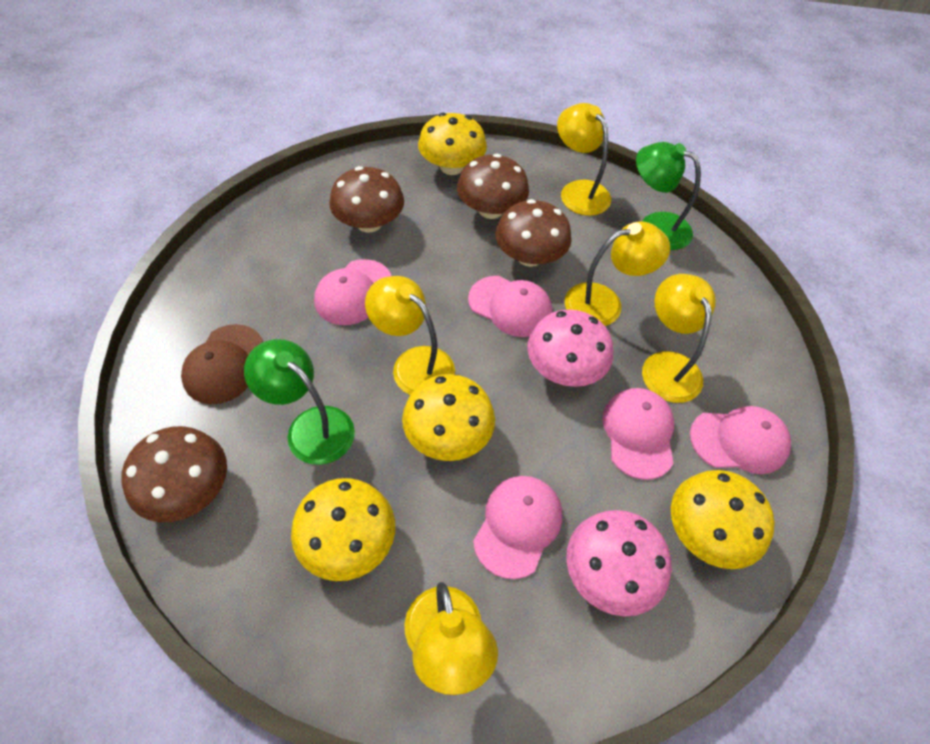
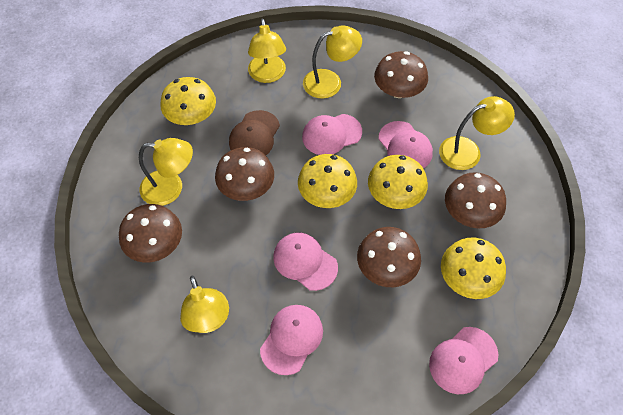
brown mushroom: [122,426,227,522] [329,166,404,233] [457,154,529,219] [495,199,572,267] = 4 -> [119,204,182,263] [215,147,274,201] [357,227,421,287] [374,51,428,98] [445,172,506,229] = 5
green lamp: [244,339,355,465] [636,142,701,250] = 2 -> none = 0
pink mushroom: [527,309,613,387] [566,510,672,616] = 2 -> none = 0

